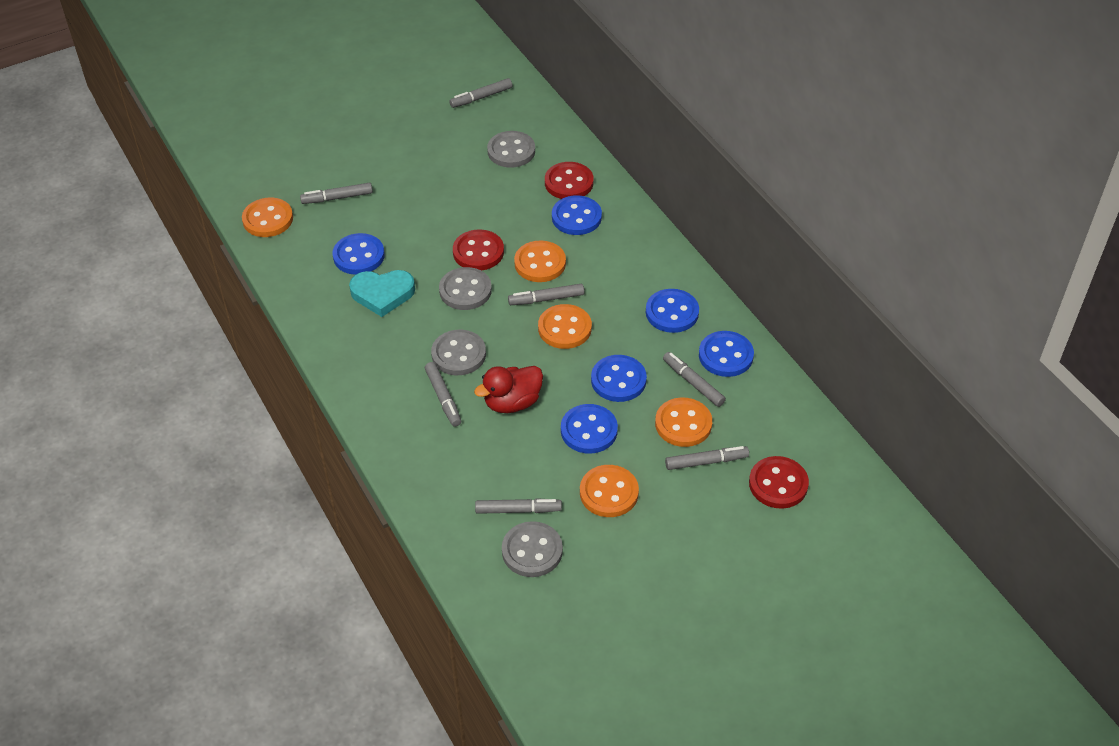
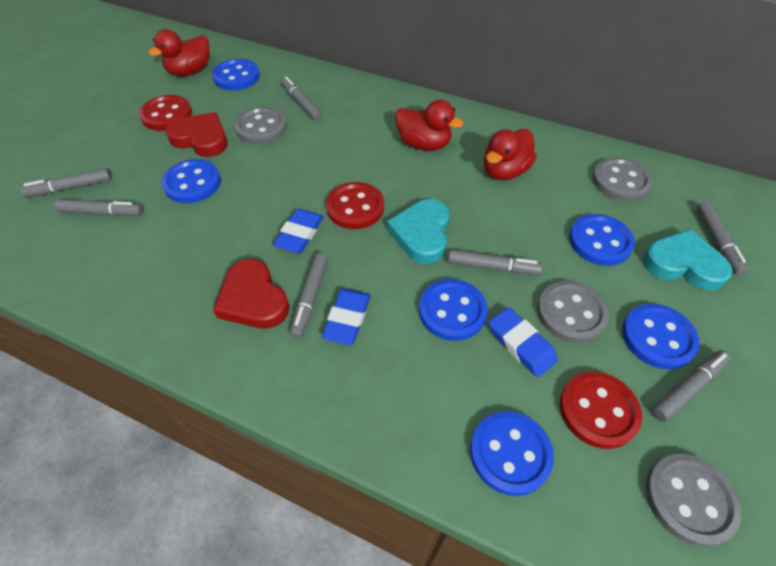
blue eraser: none = 0 -> [273,209,324,253] [322,289,371,345] [489,307,558,377] = 3
orange button: [242,198,293,237] [514,240,566,282] [538,304,592,349] [580,465,639,517] [655,397,712,447] = 5 -> none = 0
red duck: [474,366,543,413] = 1 -> [148,29,210,76] [395,100,464,151] [484,129,537,180] = 3
red heart: none = 0 -> [165,112,228,157] [213,259,289,329] = 2
turquoise heart: [349,270,415,317] = 1 -> [387,199,450,264] [643,229,733,291] = 2

